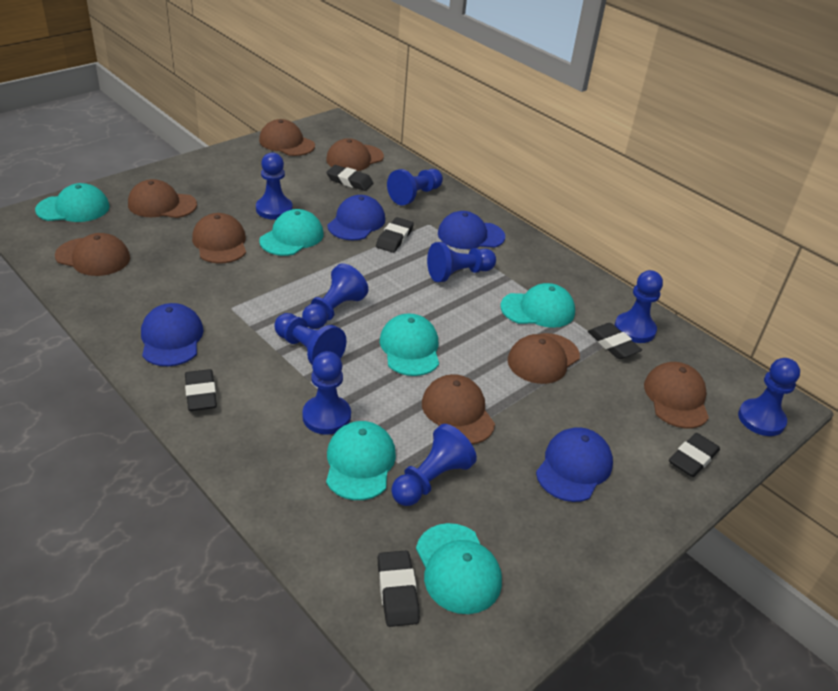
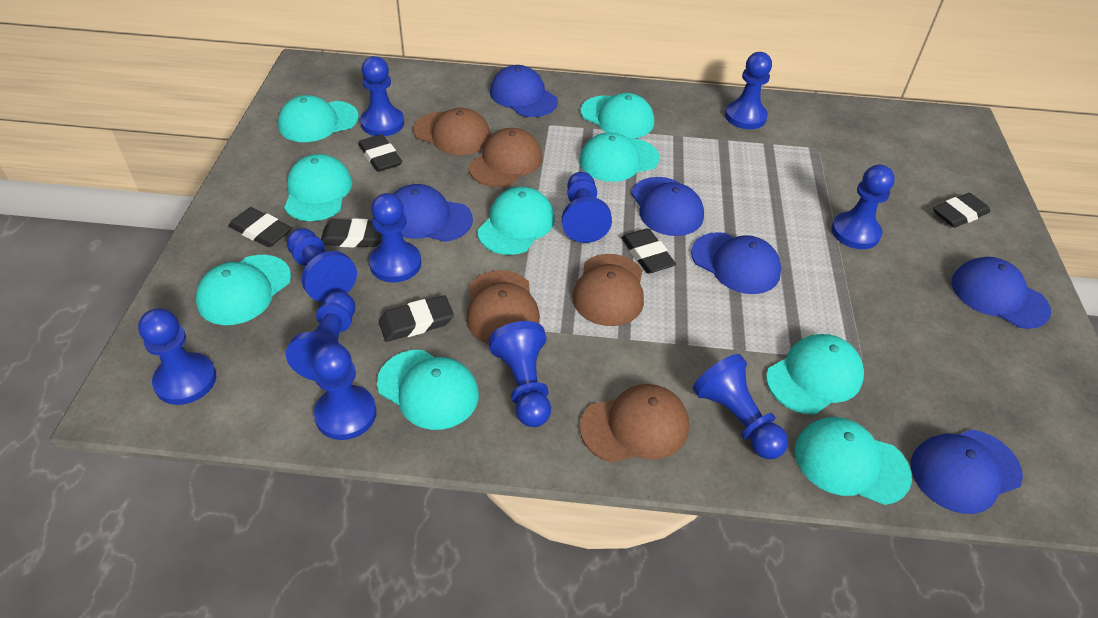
blue cap: [141,303,204,366] [327,195,385,241] [438,211,505,249] [536,427,613,502] = 4 -> [393,184,473,242] [490,65,558,117] [631,177,704,236] [691,232,781,294] [911,429,1023,514] [952,257,1051,329] = 6
blue pawn: [256,153,293,220] [275,313,346,365] [302,263,368,329] [302,351,351,435] [387,169,443,205] [391,424,477,506] [427,242,496,282] [614,270,663,343] [738,358,800,436] = 9 -> [138,308,216,405] [286,291,355,381] [287,228,357,302] [312,343,376,440] [360,56,404,136] [369,193,421,283] [488,321,551,427] [562,172,612,243] [693,354,788,459] [725,52,772,129] [831,165,895,249] = 11
brown cap: [55,233,130,276] [128,179,197,218] [192,213,246,264] [259,119,315,156] [326,138,384,171] [422,374,495,444] [508,333,580,384] [644,362,709,429] = 8 -> [413,108,491,155] [466,270,540,344] [469,128,542,187] [573,254,644,326] [580,384,689,463] = 5
turquoise cap: [35,183,110,222] [259,209,324,256] [326,421,396,500] [380,313,439,376] [416,523,502,614] [500,283,575,328] = 6 -> [196,255,291,325] [278,95,359,142] [284,154,352,221] [377,350,479,430] [477,187,555,255] [579,132,659,182] [580,93,654,139] [766,334,864,414] [795,417,912,505] = 9

